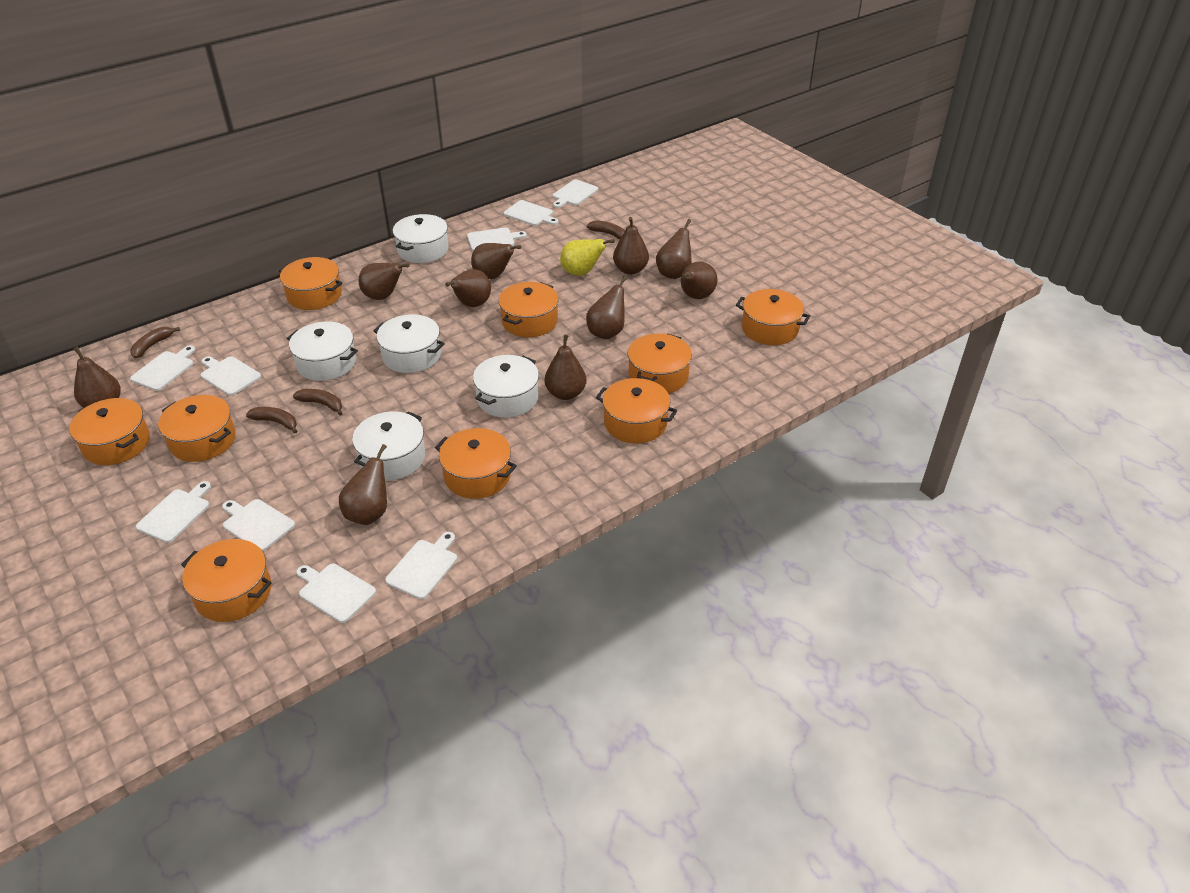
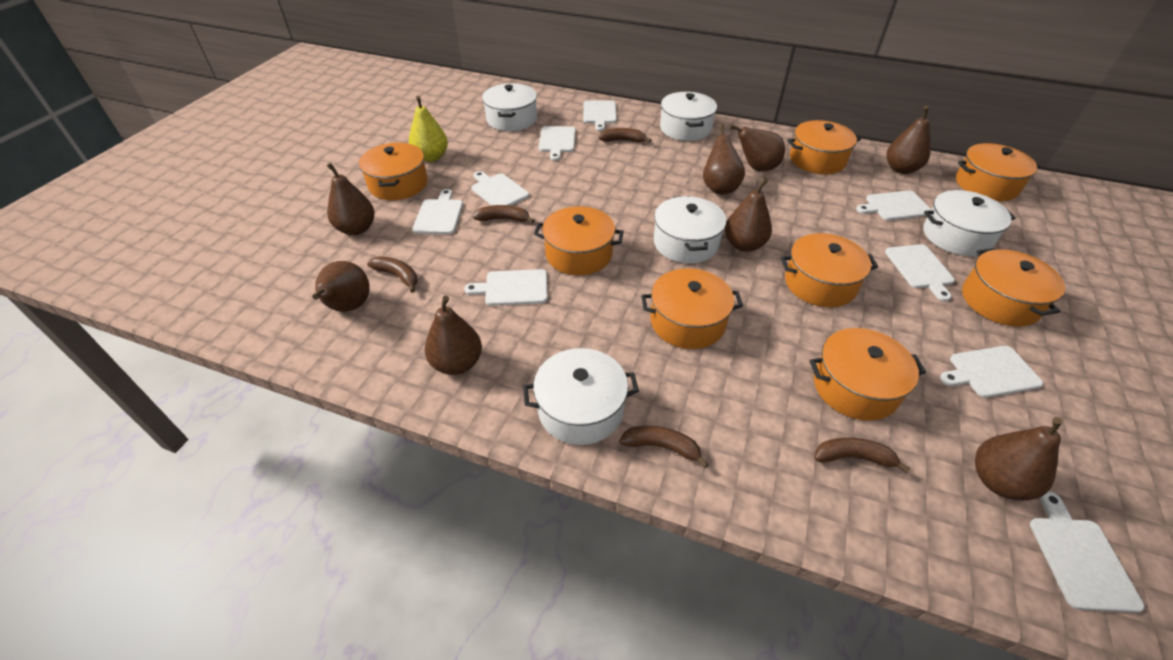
brown banana: [130,327,180,358] [246,407,297,434] [293,389,343,416] [587,220,625,239] = 4 -> [367,257,418,293] [473,205,535,223] [599,128,651,143] [619,426,709,468] [814,437,911,473] = 5
brown pear: [73,346,121,407] [339,444,387,525] [359,263,409,300] [445,269,491,307] [471,243,521,279] [545,335,586,400] [586,275,627,339] [613,217,649,275] [656,219,692,279] [681,262,717,299] = 10 -> [312,261,370,312] [327,163,375,235] [425,295,482,375] [703,124,745,194] [725,178,772,252] [730,124,785,171] [887,106,930,174] [975,417,1063,501] = 8
orange pot: [69,398,150,465] [158,395,236,462] [181,539,271,622] [279,257,342,310] [435,428,517,499] [498,282,559,337] [596,378,677,444] [628,334,692,393] [736,289,810,345] = 9 -> [359,143,428,200] [534,206,624,275] [641,268,743,349] [780,233,878,307] [787,120,861,174] [809,328,926,421] [956,143,1040,201] [962,248,1065,327] = 8

